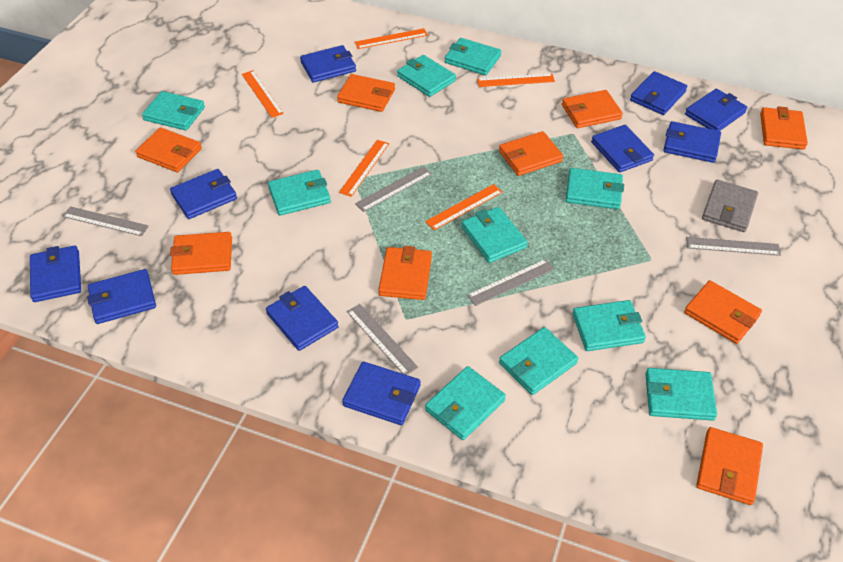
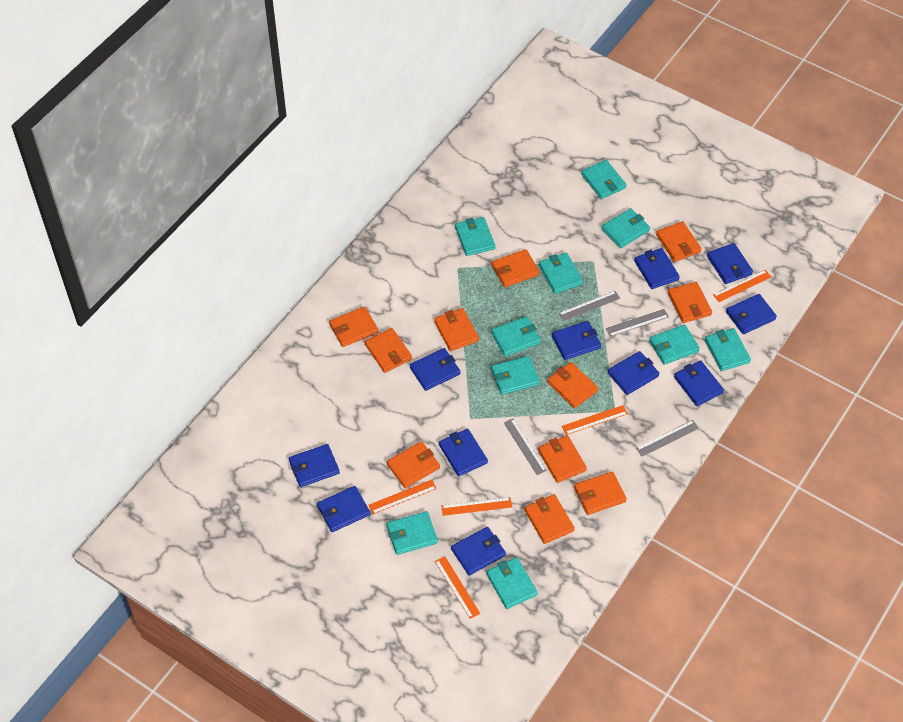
blue wallet: [30,245,81,302] [87,269,156,324] [170,169,237,219] [266,286,339,351] [300,45,356,83] [342,361,421,425] [591,125,654,173] [630,71,687,115] [663,121,721,163] [685,89,747,131] = 10 -> [289,444,340,487] [317,486,370,532] [410,348,460,391] [439,429,488,476] [451,527,506,576] [552,321,601,360] [608,351,659,395] [634,248,680,289] [674,360,724,406] [707,243,753,284] [726,294,777,334] = 11
grey ruler: [63,206,149,236] [347,304,418,375] [355,166,432,212] [467,259,554,306] [686,237,781,256] = 5 -> [504,418,547,475] [558,291,620,321] [606,309,669,337] [636,420,699,457] = 4
grey wallet: [702,180,758,232] = 1 -> none = 0
orange wallet: [135,127,202,172] [170,232,232,275] [337,74,395,112] [378,246,432,300] [499,131,563,176] [562,90,623,128] [684,280,762,344] [696,427,763,505] [760,106,808,150] = 9 -> [329,306,378,347] [365,328,412,373] [387,441,440,488] [434,308,479,351] [491,249,540,287] [525,494,575,544] [538,435,587,483] [547,362,598,408] [574,471,627,515] [656,221,702,262] [668,282,712,323] = 11

